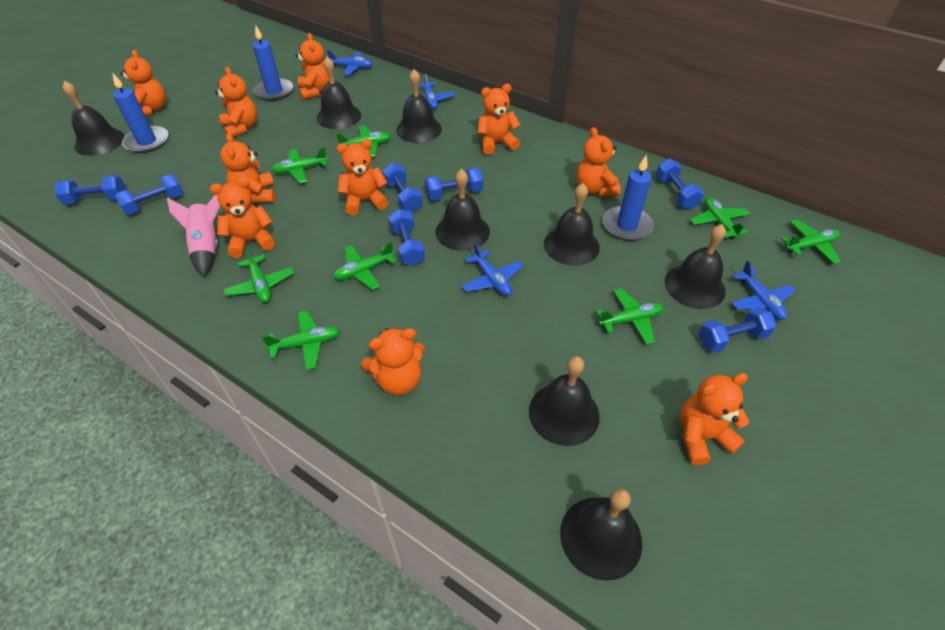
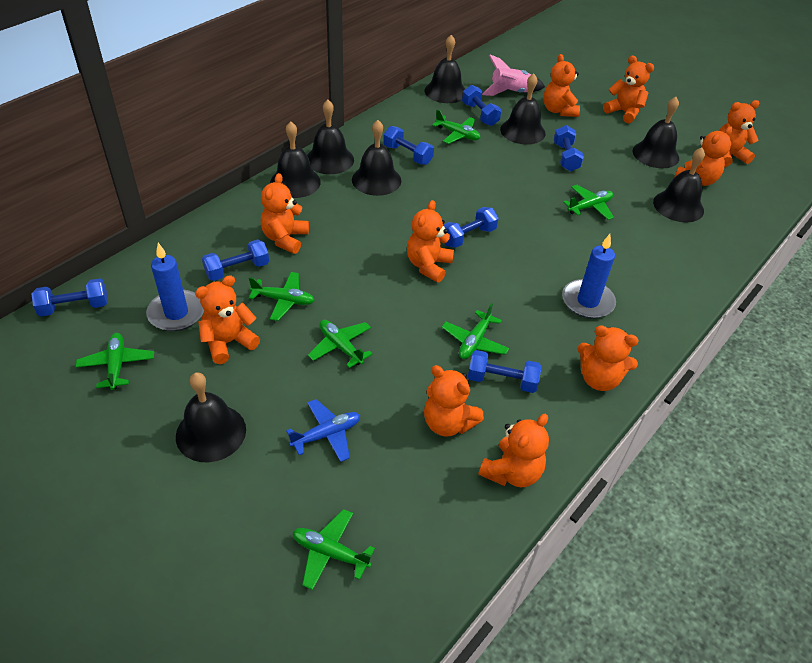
blue candle: [112,72,168,153] [253,26,294,101] [602,155,654,241] = 3 -> [146,243,204,331] [562,234,616,319] = 2
blue plane: [327,50,373,76] [405,72,455,109] [462,242,524,296] [732,260,796,320] = 4 -> [286,399,360,462] = 1
green plane: [223,247,294,303] [261,310,340,370] [272,147,328,183] [333,242,397,290] [336,126,391,157] [596,288,663,344] [690,197,750,239] [781,219,841,264] = 8 -> [75,333,154,390] [249,272,315,321] [293,509,375,590] [308,320,372,368] [432,110,480,144] [442,303,509,359] [563,185,614,220] = 7

